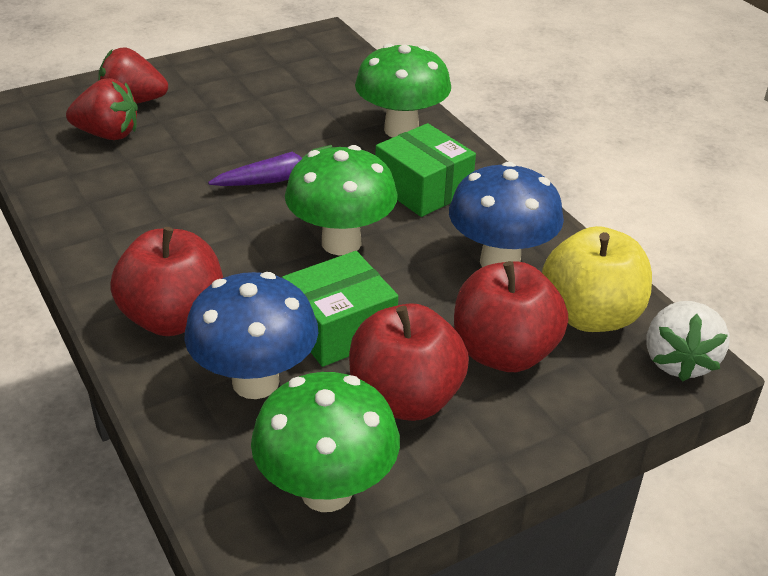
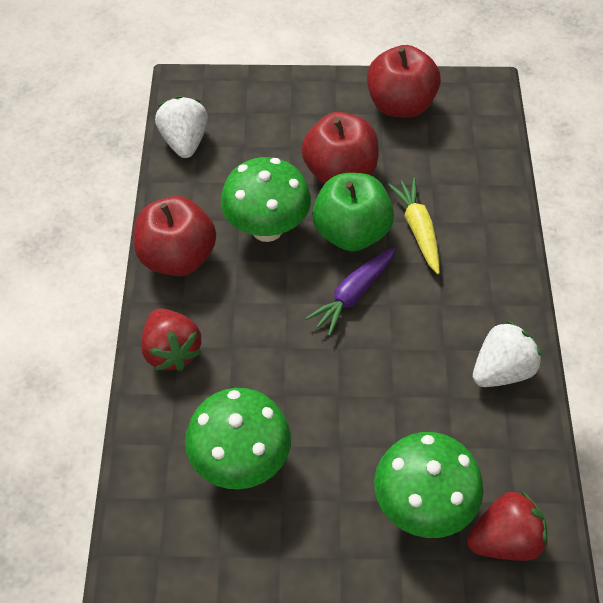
blue mushroom: [184,272,318,399] [449,162,564,267] = 2 -> none = 0
green apple: none = 0 -> [312,173,394,251] = 1
green box: [282,251,398,367] [376,123,476,217] = 2 -> none = 0
white strawberry: [647,301,730,382] = 1 -> [155,96,208,158] [473,320,541,387] = 2
yellow apple: [542,226,652,332] = 1 -> none = 0
yellow carrot: none = 0 -> [388,178,440,274] = 1

